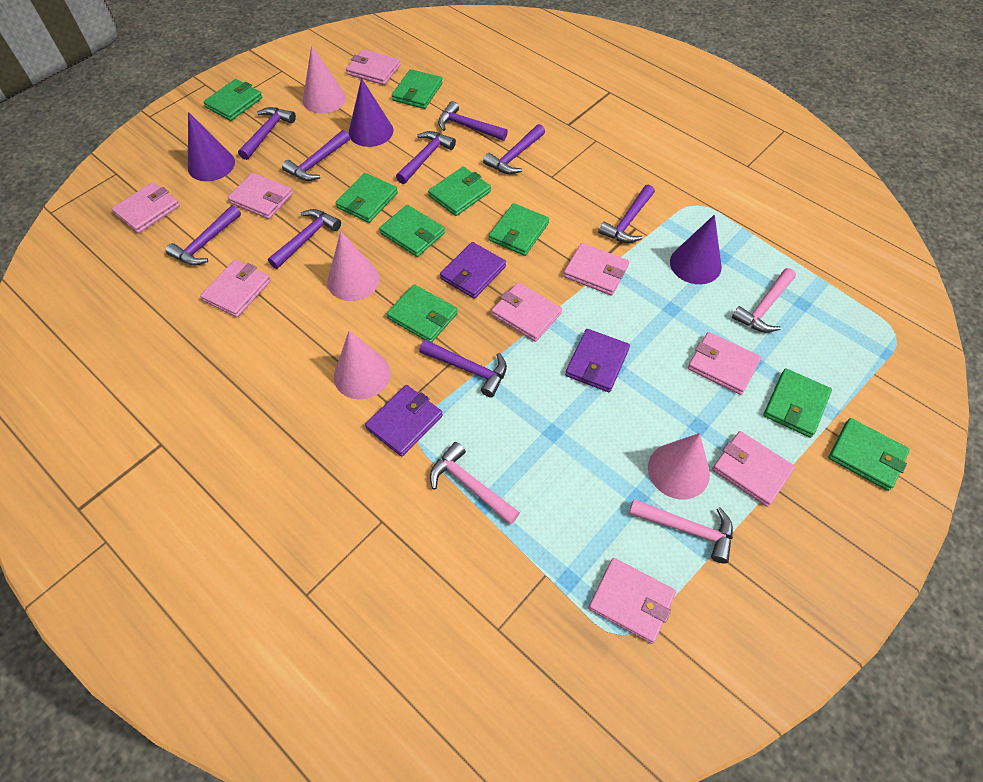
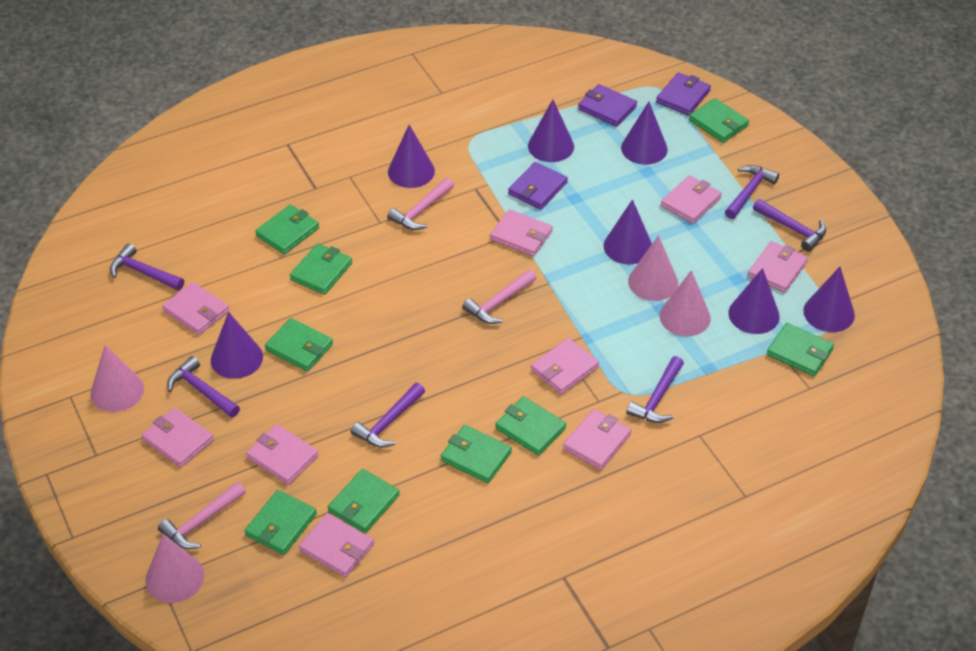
purple cone: [188,112,235,181] [349,78,393,147] [670,214,722,284] = 3 -> [211,312,263,379] [388,125,435,188] [528,99,574,162] [604,199,652,264] [621,102,668,165] [728,268,780,334] [803,267,855,332] = 7
purple hammer: [166,205,241,265] [238,107,296,160] [268,209,341,269] [282,130,350,181] [396,131,456,184] [419,339,507,398] [438,101,508,141] [483,124,545,174] [598,185,655,243] = 9 -> [110,243,184,291] [167,356,240,418] [351,383,425,448] [626,356,684,423] [725,165,779,219] [753,199,826,252] = 6

